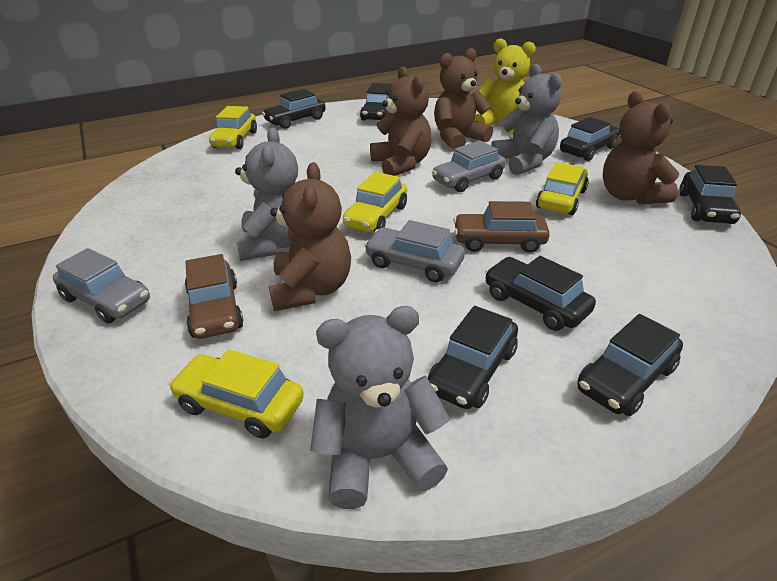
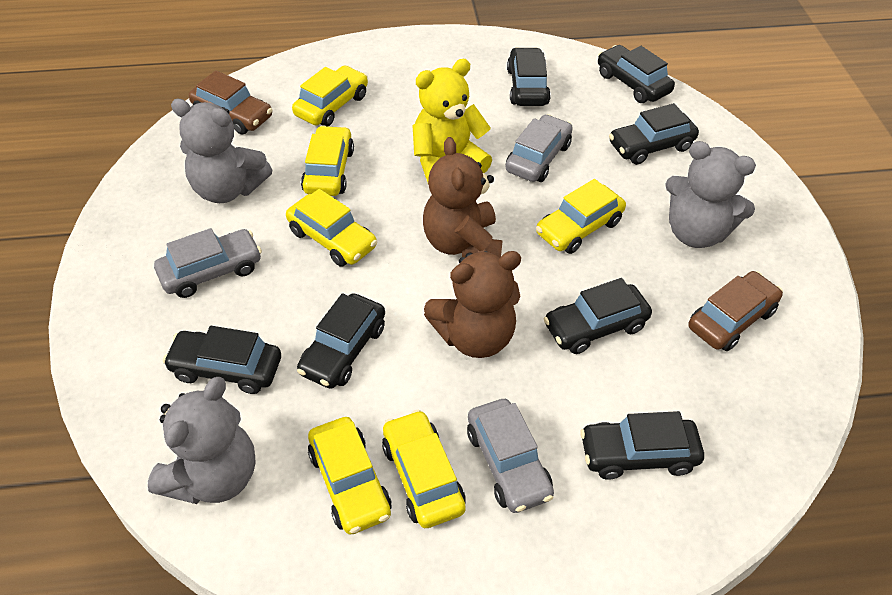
brown teddy bear: [269,162,351,311] [370,67,432,176] [434,48,493,150] [603,91,679,205] = 4 -> [423,137,503,258] [424,251,521,358] = 2
yellow car: [169,349,304,439] [209,106,257,149] [343,172,407,232] [536,162,589,215] = 4 -> [286,189,377,267] [292,65,368,127] [301,125,354,196] [308,417,391,535] [382,410,466,528] [536,179,626,254] = 6

